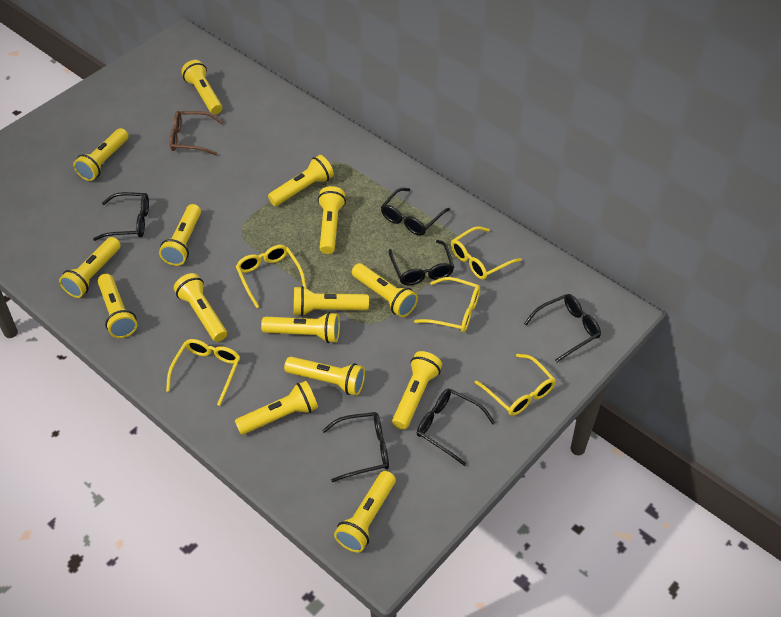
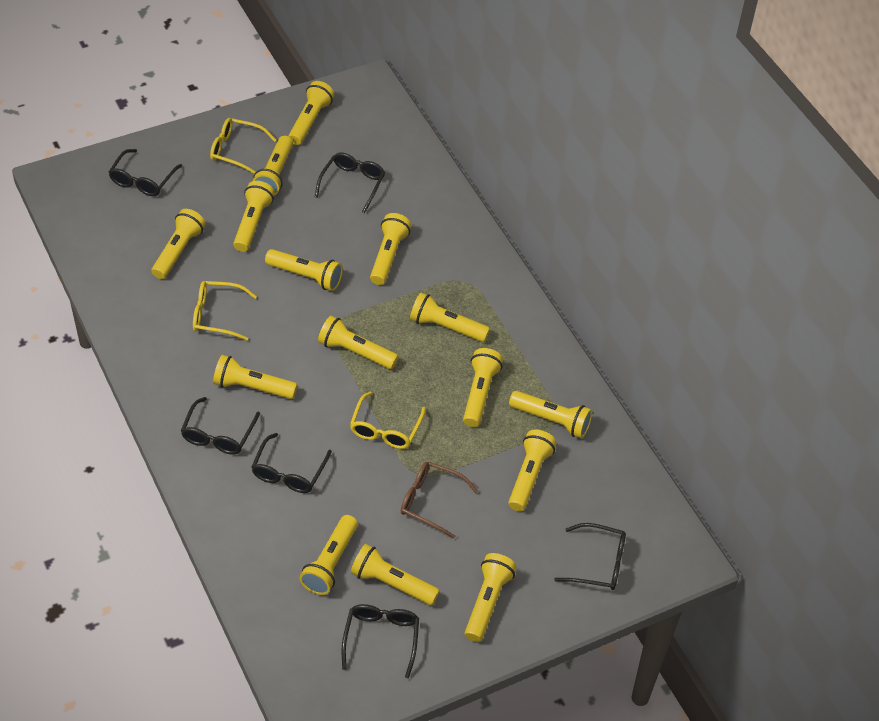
yellow glasses: [166,339,240,406] [236,245,307,308] [414,277,480,333] [451,226,522,280] [475,354,555,416] = 5 -> [193,281,257,341] [210,118,276,174] [350,392,426,449] = 3

